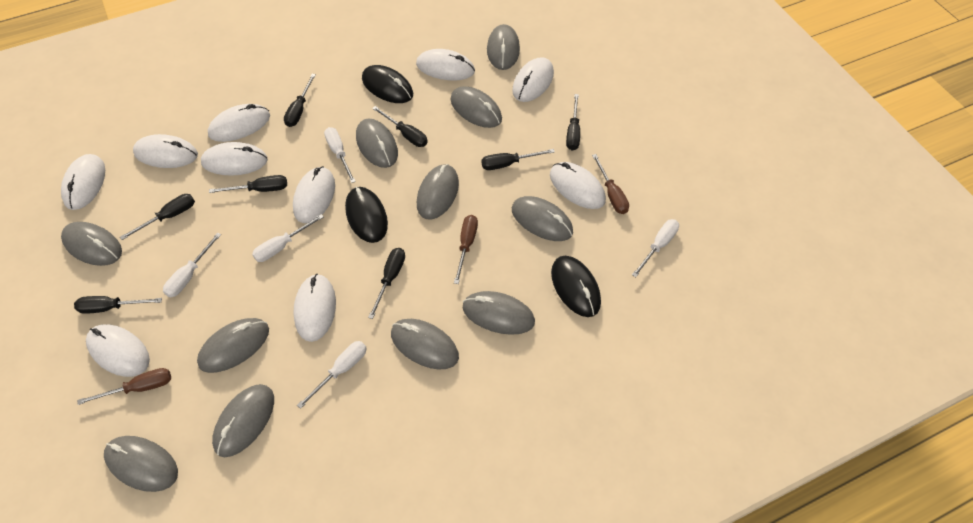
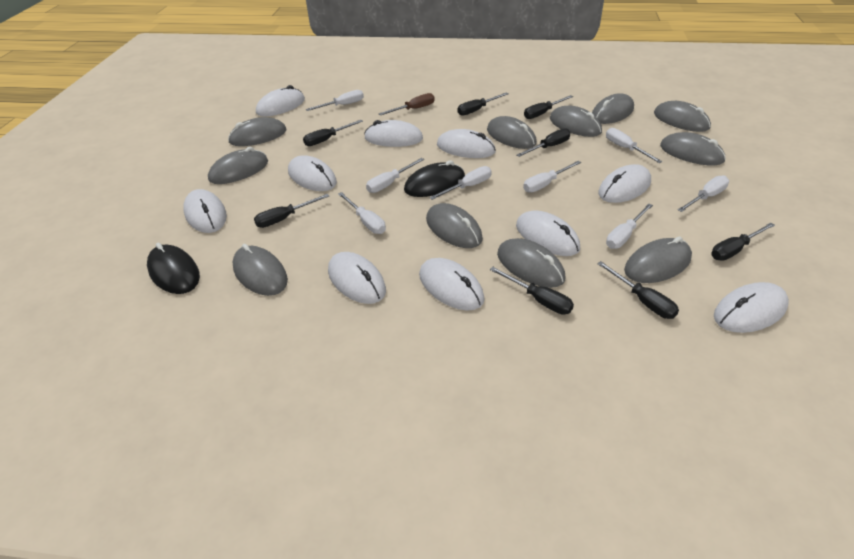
black mouse: [345,187,388,243] [362,65,413,103] [551,256,601,317] = 3 -> [147,243,200,294] [404,160,465,197] = 2
brown screwdriver: [77,368,171,405] [454,215,478,284] [592,154,629,214] = 3 -> [379,93,435,115] = 1
white screwdriver: [163,233,221,297] [252,214,324,262] [297,341,367,409] [324,127,356,183] [632,219,679,277] = 5 -> [306,90,364,111] [338,192,386,234] [366,158,424,193] [429,166,492,200] [523,161,581,193] [606,128,662,163] [606,203,653,249] [678,175,729,212] = 8

